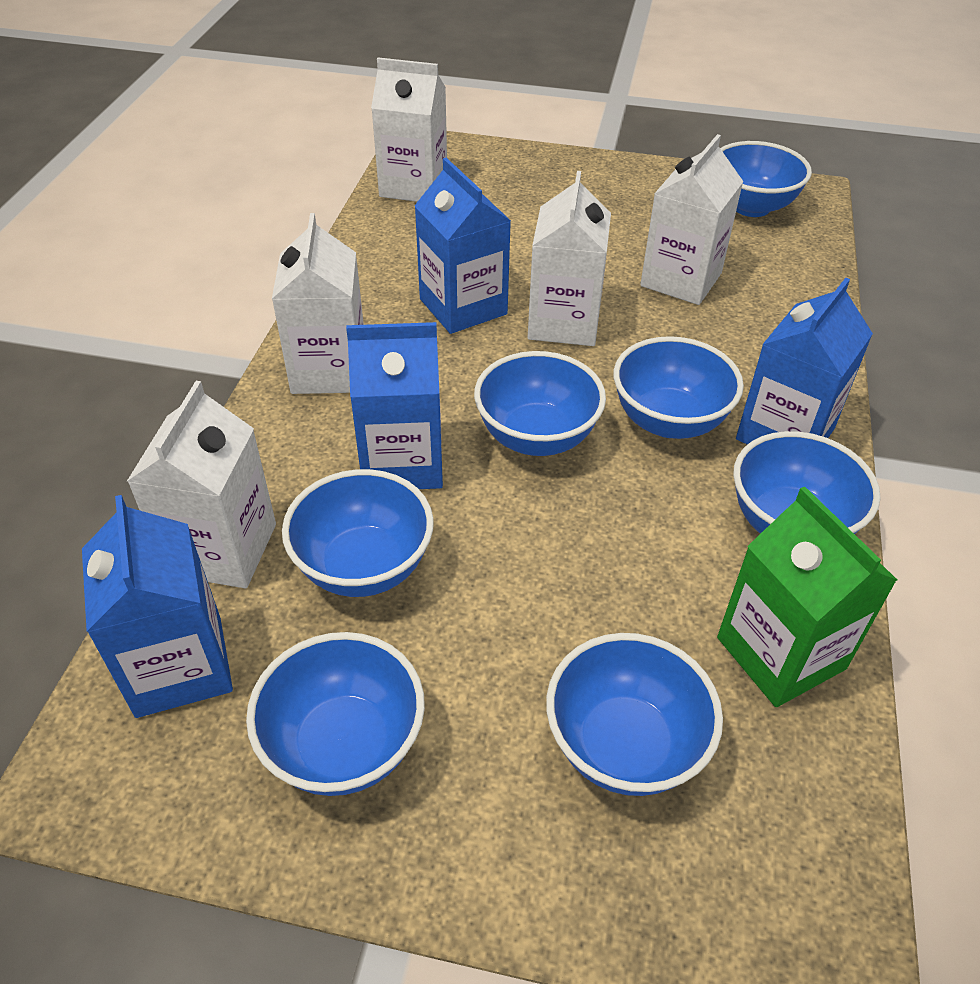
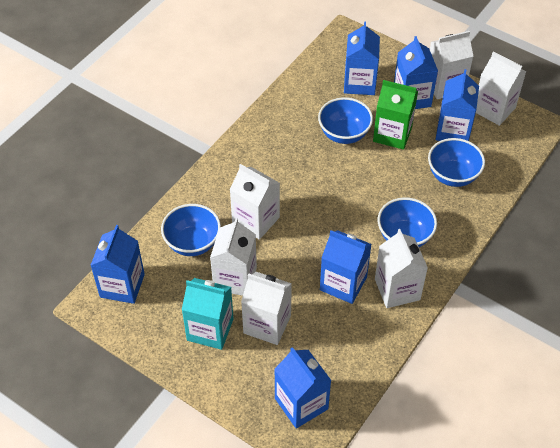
blue bowl: [246,632,425,796] [282,469,434,597] [474,351,606,456] [546,633,723,796] [614,336,744,439] [720,141,812,217] [733,431,880,534] = 7 -> [161,204,221,256] [318,97,373,144] [378,197,437,247] [428,138,485,187] = 4
blue carton: [82,495,233,718] [346,322,443,489] [414,158,511,334] [736,278,873,445] = 4 -> [90,225,145,304] [274,347,331,429] [320,230,372,304] [344,21,380,95] [394,36,438,109] [436,69,479,141] = 6
turquoise carton: none = 0 -> [182,278,234,350] = 1
white carton: [127,381,276,588] [272,213,364,394] [371,57,447,202] [528,171,611,346] [640,134,743,305] = 5 -> [210,218,257,296] [230,164,280,240] [241,272,292,345] [375,229,428,308] [430,31,473,99] [476,51,526,126] = 6

